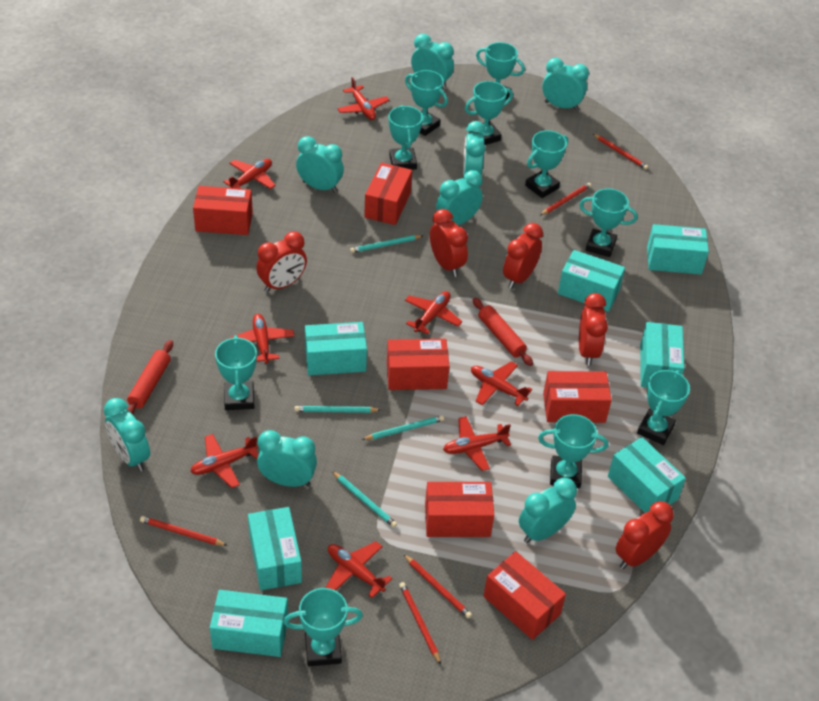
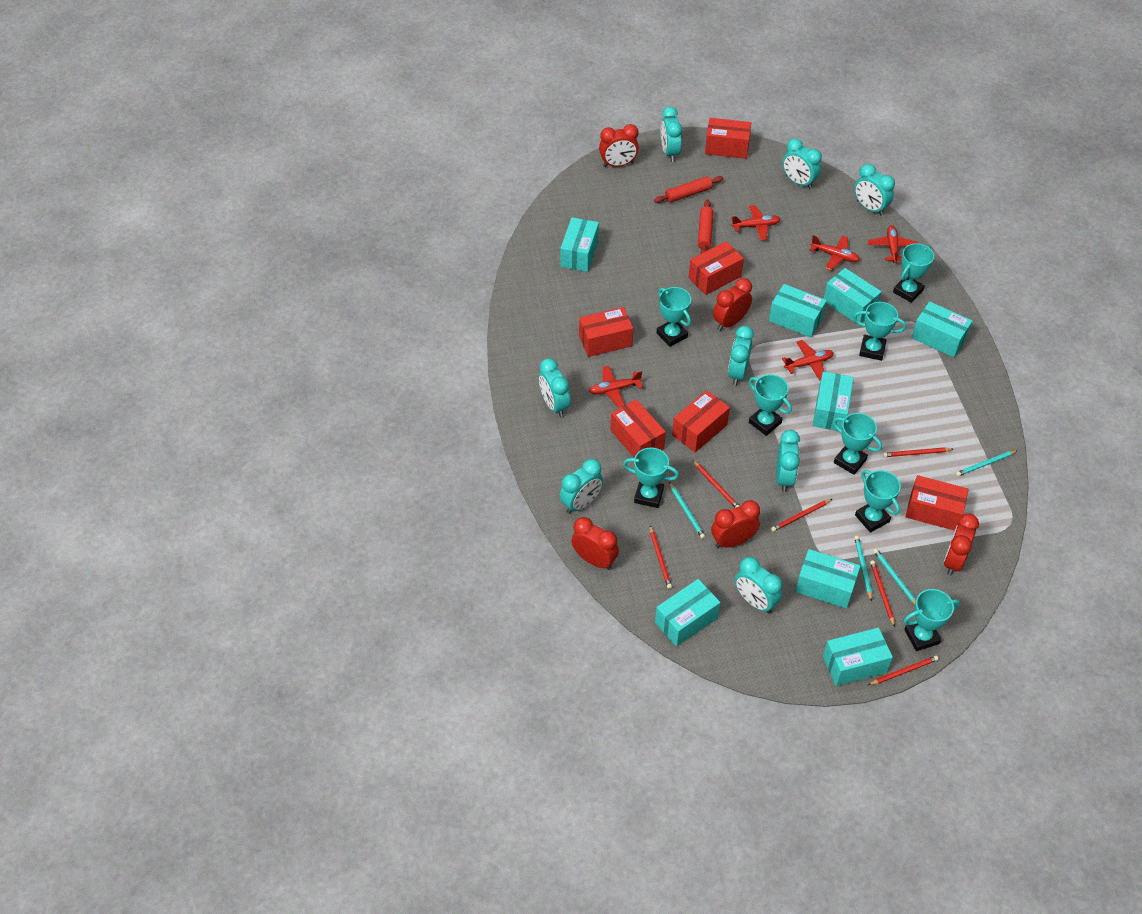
red pencil: [140,516,228,546] [399,582,441,665] [404,554,472,619] [540,183,591,215] [593,134,648,170] = 5 -> [650,526,672,589] [693,460,740,508] [771,499,832,532] [868,656,938,685] [870,560,895,627] [883,447,953,457] = 6
red plane: [190,434,259,488] [223,159,276,189] [229,314,294,364] [325,541,392,598] [337,77,389,120] [405,291,462,335] [443,416,511,471] [471,361,532,406] = 8 -> [589,365,643,408] [731,205,781,241] [782,340,834,380] [810,235,860,270] [868,225,918,263] = 5
turquoise box: [210,590,288,657] [248,507,302,590] [305,322,367,375] [558,250,625,312] [608,437,686,513] [640,322,684,387] [647,224,709,274] = 7 -> [560,217,599,272] [655,579,720,647] [769,284,827,338] [795,549,860,609] [812,372,854,431] [823,628,893,686] [824,268,882,324] [911,301,972,357] = 8
turquoise trophy: [215,335,257,410] [283,588,363,666] [389,105,423,170] [405,70,448,136] [465,81,513,145] [476,42,525,100] [525,130,568,198] [538,414,608,488] [579,189,638,257] [637,370,690,445] = 10 -> [623,447,679,508] [657,287,691,347] [749,374,792,436] [833,413,882,475] [853,302,906,361] [855,470,901,533] [893,243,934,303] [904,589,960,651] = 8

